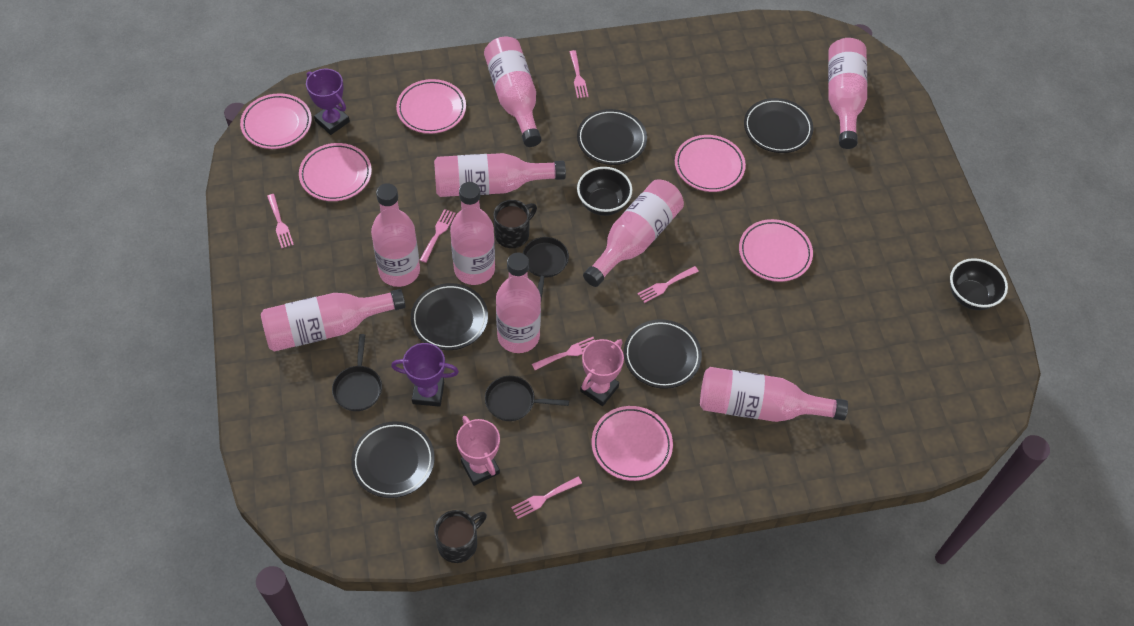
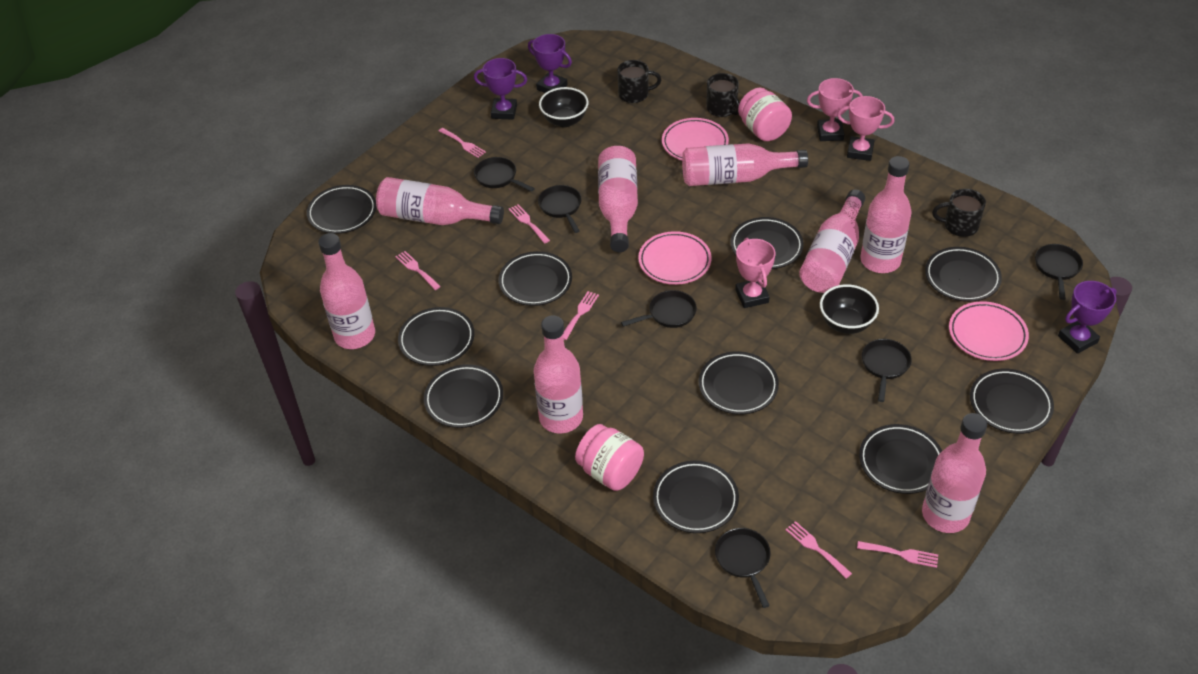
black mug: [434,510,487,563] [494,200,537,248] = 2 -> [617,60,661,103] [706,73,740,117] [932,189,986,237] = 3
black pan: [332,334,382,411] [485,376,569,421] [523,237,569,299] = 3 -> [474,157,535,192] [538,185,582,233] [621,290,697,328] [715,528,771,608] [862,339,912,402] [1035,244,1083,300] = 6
black plate: [351,421,435,498] [411,283,488,350] [577,109,647,165] [624,319,702,389] [744,98,813,153] = 5 -> [307,185,376,234] [398,307,474,366] [424,364,503,428] [499,251,572,306] [653,461,739,533] [699,351,779,414] [730,217,804,269] [859,424,942,494] [925,247,1002,302] [970,369,1054,434] = 10
pink bottle: [261,289,405,352] [371,183,420,287] [434,153,566,197] [450,182,495,285] [484,37,541,147] [496,253,541,353] [583,179,684,287] [700,367,848,422] [828,38,867,149] = 9 -> [318,233,375,349] [376,177,504,225] [534,315,583,433] [598,146,638,252] [682,143,808,186] [799,189,865,293] [861,156,911,273] [922,413,987,533] = 8
pink jar: none = 0 -> [575,424,644,491] [738,88,792,141] = 2
pink plate: [240,93,312,149] [299,143,372,201] [396,79,466,134] [592,406,673,481] [675,135,746,192] [739,219,813,282] = 6 -> [638,231,712,285] [662,118,729,160] [949,301,1029,361] = 3
pink trophy: [456,416,500,486] [580,339,624,406] = 2 -> [735,238,775,308] [807,78,863,141] [837,96,894,161] = 3
purple trophy: [306,69,350,135] [391,343,459,407] = 2 -> [474,58,527,120] [528,34,572,93] [1058,281,1117,354] = 3

